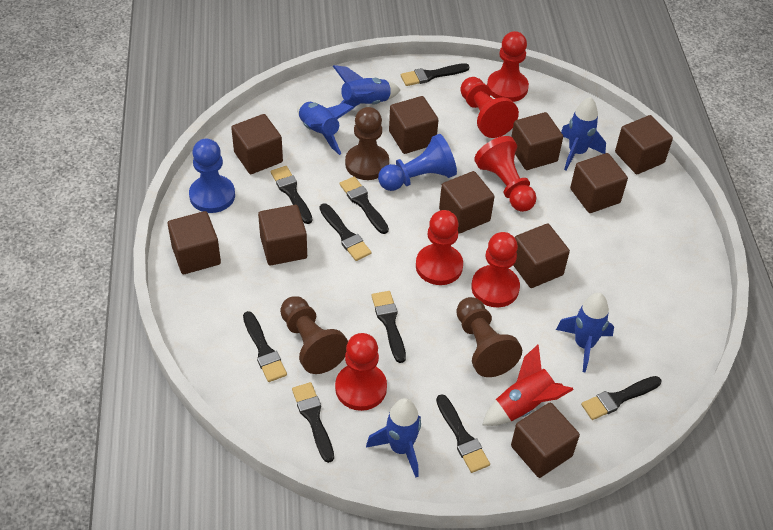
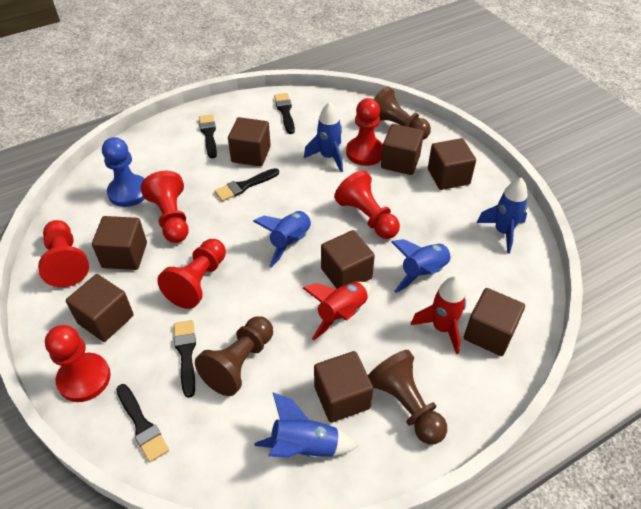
black brush: [243,311,287,382] [271,166,313,224] [292,382,334,463] [320,203,371,261] [339,177,389,234] [372,291,406,363] [401,63,470,86] [436,394,490,473] [581,376,661,420] = 9 -> [116,384,169,462] [174,320,196,398] [199,114,217,158] [215,168,279,201] [274,93,295,134] = 5
blue pawn: [189,139,235,213] [378,134,457,191] = 2 -> [102,137,145,207] = 1
brown cube: [168,211,221,274] [231,114,283,174] [258,205,307,266] [389,96,438,154] [439,171,495,234] [511,112,563,170] [511,402,580,478] [513,223,570,288] [570,153,628,213] [615,115,673,174] = 10 -> [66,274,134,342] [92,216,147,270] [228,117,271,167] [314,351,373,423] [321,230,375,289] [381,124,424,175] [428,138,476,190] [464,288,525,356] = 8
red rocket: [483,344,574,426] = 1 -> [303,282,371,340] [411,276,466,354] = 2

